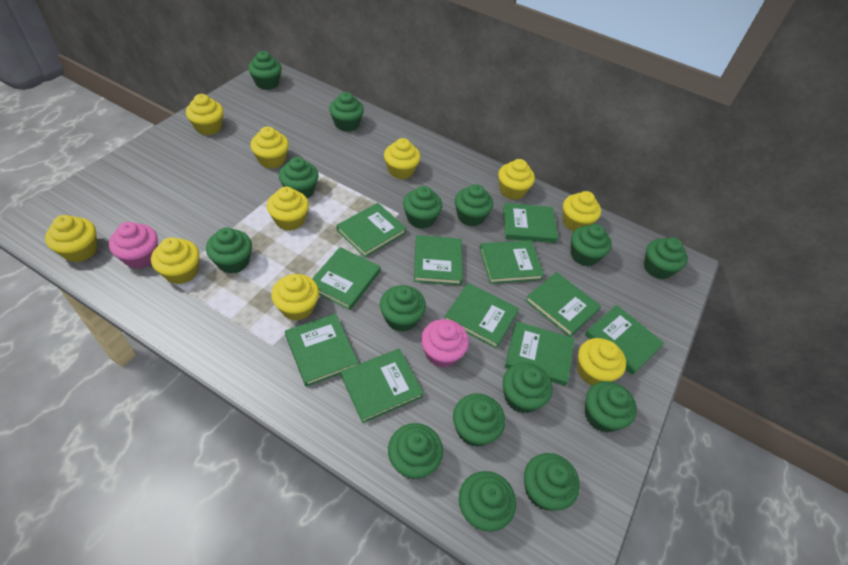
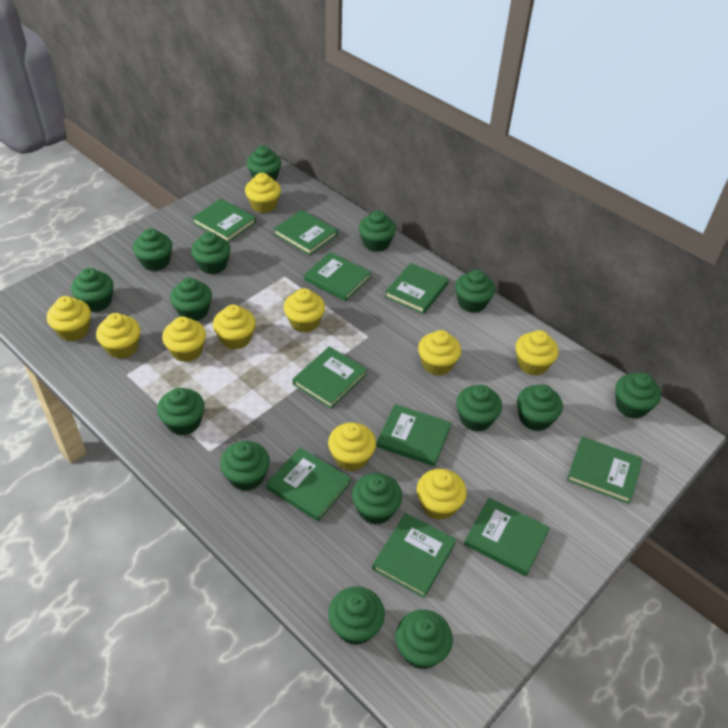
green book: [285,314,358,387] [312,247,381,310] [336,203,406,257] [341,349,424,423] [414,235,463,285] [445,283,519,349] [480,240,544,284] [503,203,558,243] [505,321,574,386] [525,272,601,337] [585,305,664,375] = 11 -> [192,198,256,242] [266,447,351,521] [274,210,338,255] [293,346,367,409] [304,252,371,301] [372,513,456,598] [376,404,451,467] [385,263,449,314] [464,498,550,576] [567,437,643,504] = 10
pink cupcake: [109,222,158,269] [421,319,469,368] = 2 -> none = 0

